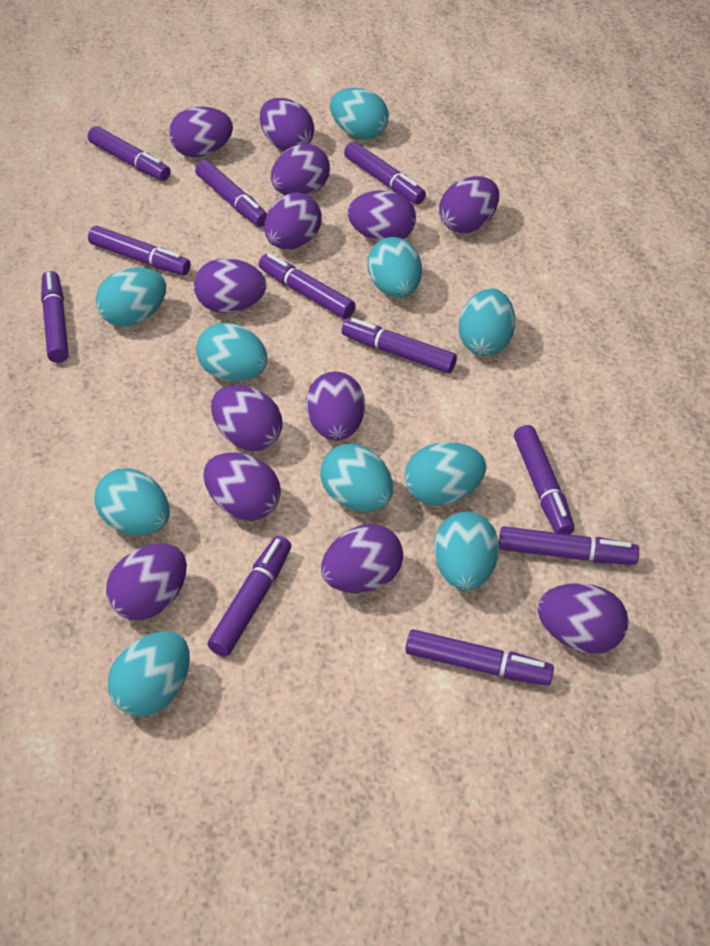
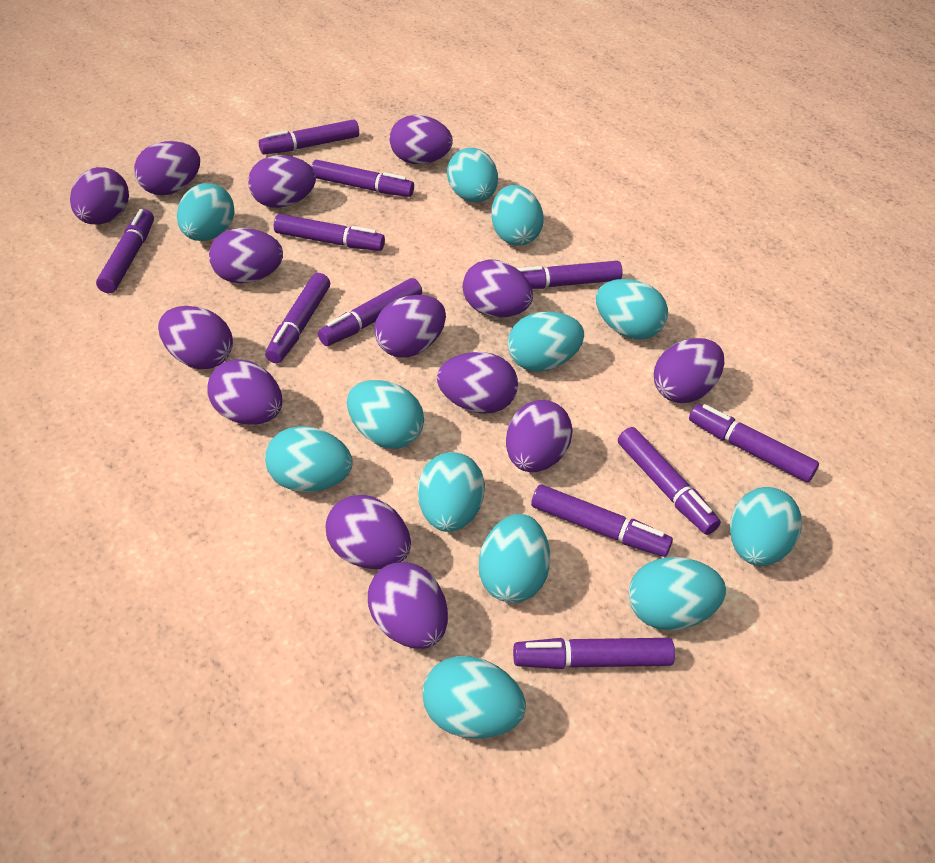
purple egg: [106,543,187,621] [169,107,233,157] [194,258,266,313] [203,453,281,521] [211,385,282,451] [260,98,314,151] [264,193,322,249] [271,144,330,195] [306,372,365,441] [321,524,403,593] [348,190,416,242] [439,176,499,233] [537,583,629,654] = 13 -> [70,167,129,225] [134,141,200,195] [158,306,233,369] [207,359,282,425] [209,228,283,283] [248,155,316,208] [326,495,411,569] [368,562,448,649] [374,295,446,357] [389,115,453,164] [437,352,518,414] [463,259,533,317] [506,400,573,472] [654,338,724,403] = 14
turquoise egg: [94,468,170,536] [96,268,166,326] [108,631,190,717] [196,323,268,381] [320,444,393,511] [330,88,389,140] [368,237,422,298] [404,442,486,506] [434,512,499,590] [459,288,515,356] = 10 -> [177,183,235,241] [265,426,353,492] [347,380,424,449] [418,452,485,532] [422,656,526,739] [447,148,498,202] [479,514,550,603] [491,185,544,246] [508,312,584,371] [596,279,668,339] [629,557,726,630] [730,487,802,566] = 12

